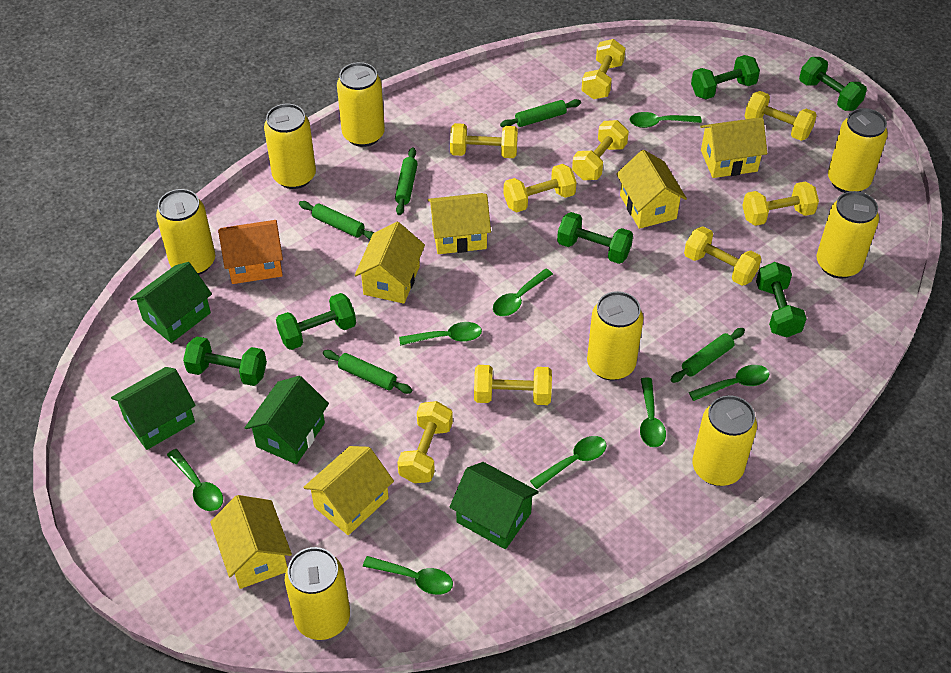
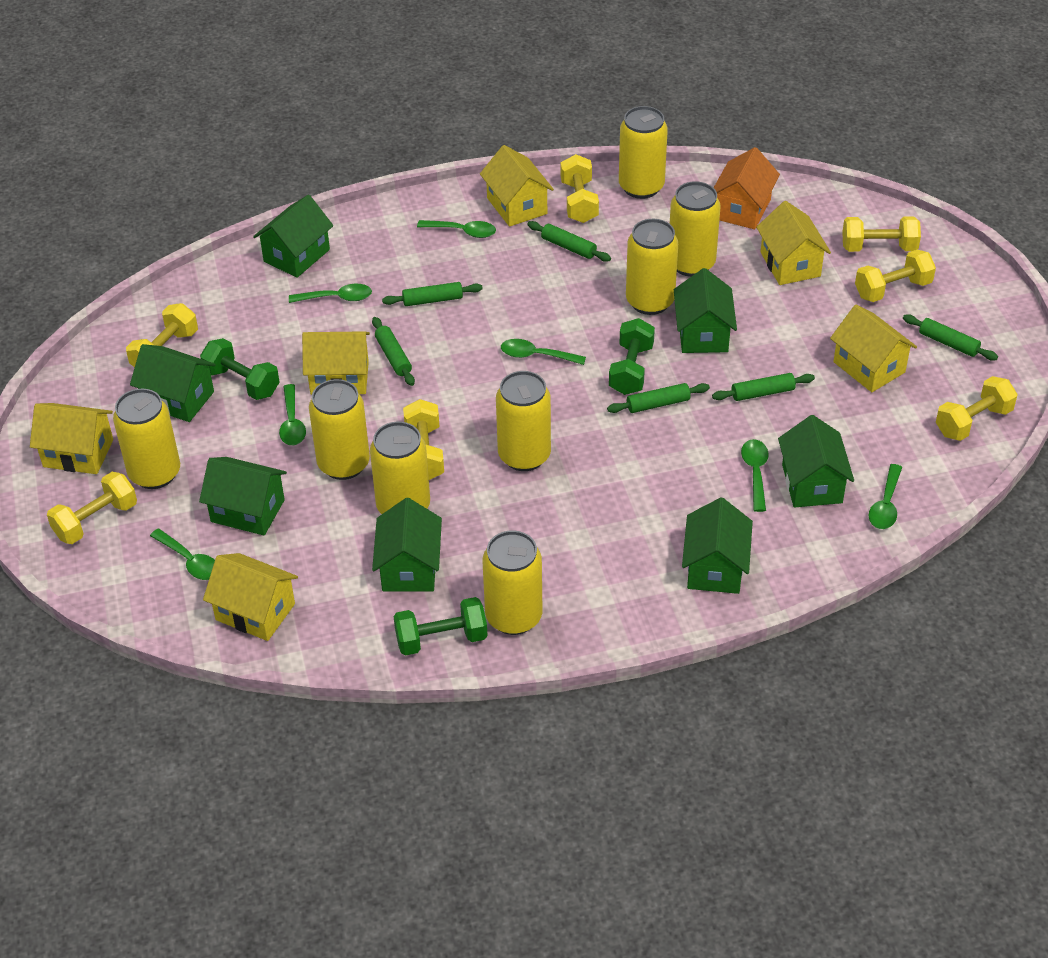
green dumbbell: [183,337,267,386] [276,293,356,350] [557,212,633,264] [691,55,760,99] [756,262,807,337] [799,57,867,111] = 6 -> [200,338,280,400] [394,597,488,656] [609,318,655,395] = 3
green house: [111,367,196,450] [130,262,212,343] [245,376,329,464] [450,462,539,549] = 4 -> [130,344,216,422] [199,457,287,535] [253,195,334,278] [372,498,442,591] [674,268,737,353] [682,498,753,594] [778,415,854,507] = 7
green rolling pin: [299,201,374,240] [323,350,412,394] [395,147,418,215] [500,99,581,127] [670,328,745,383] = 5 -> [372,317,415,386] [382,282,483,306] [527,221,611,262] [607,383,710,413] [712,373,815,401] [903,314,998,360] = 6
green spoon: [167,449,223,511] [363,556,453,595] [399,322,482,346] [493,269,553,316] [530,436,606,489] [630,112,702,128] [640,378,666,448] [689,365,769,401] = 8 -> [150,529,215,580] [279,384,306,445] [289,284,372,303] [417,220,496,238] [501,339,586,365] [741,439,769,512] [869,464,902,529] = 7
yellow dumbbell: [397,401,453,483] [450,123,518,158] [474,365,552,405] [503,164,577,212] [572,120,629,180] [582,39,626,99] [684,227,761,286] [742,181,819,226] [745,91,817,141] = 9 -> [47,472,137,544] [126,303,198,367] [403,399,444,480] [561,154,599,223] [842,216,921,252] [855,250,936,302] [936,376,1018,441] = 7

